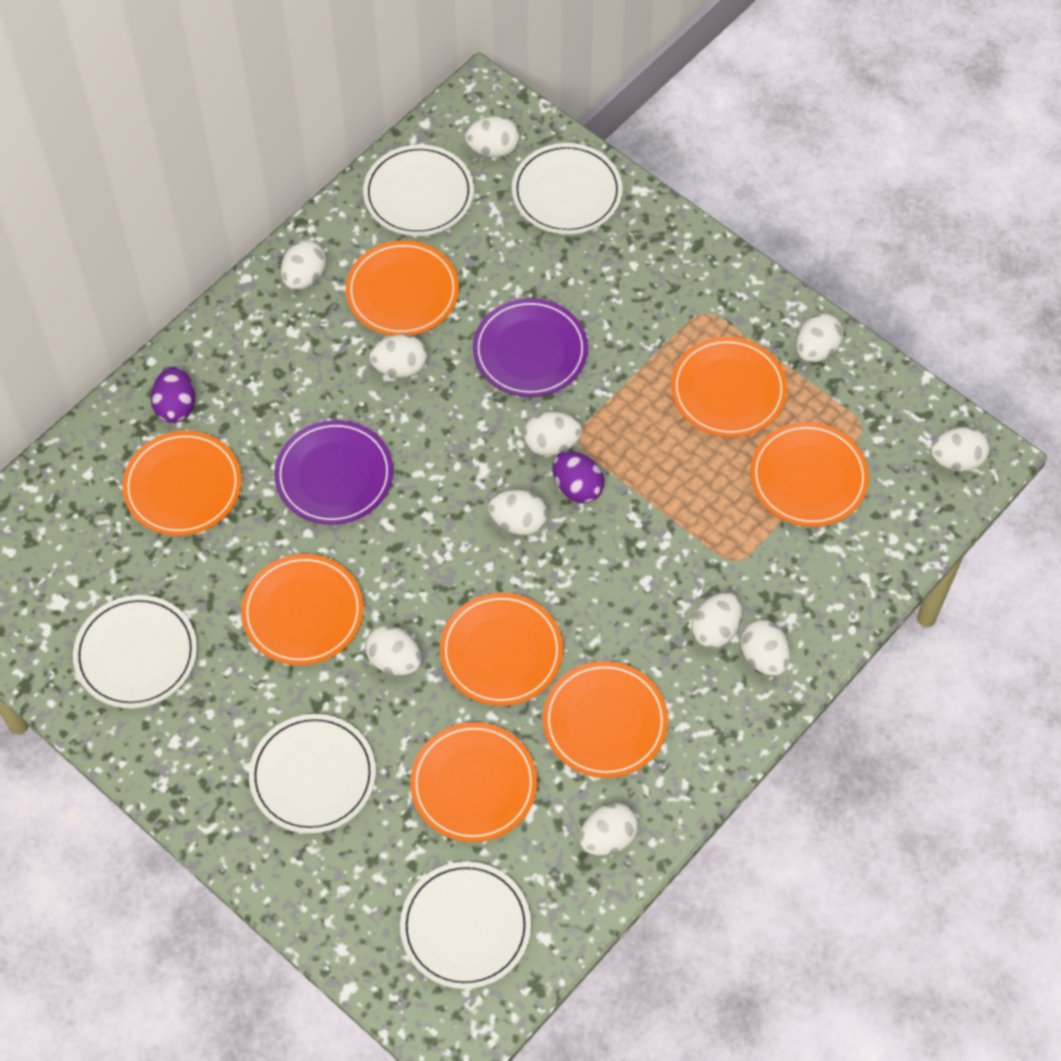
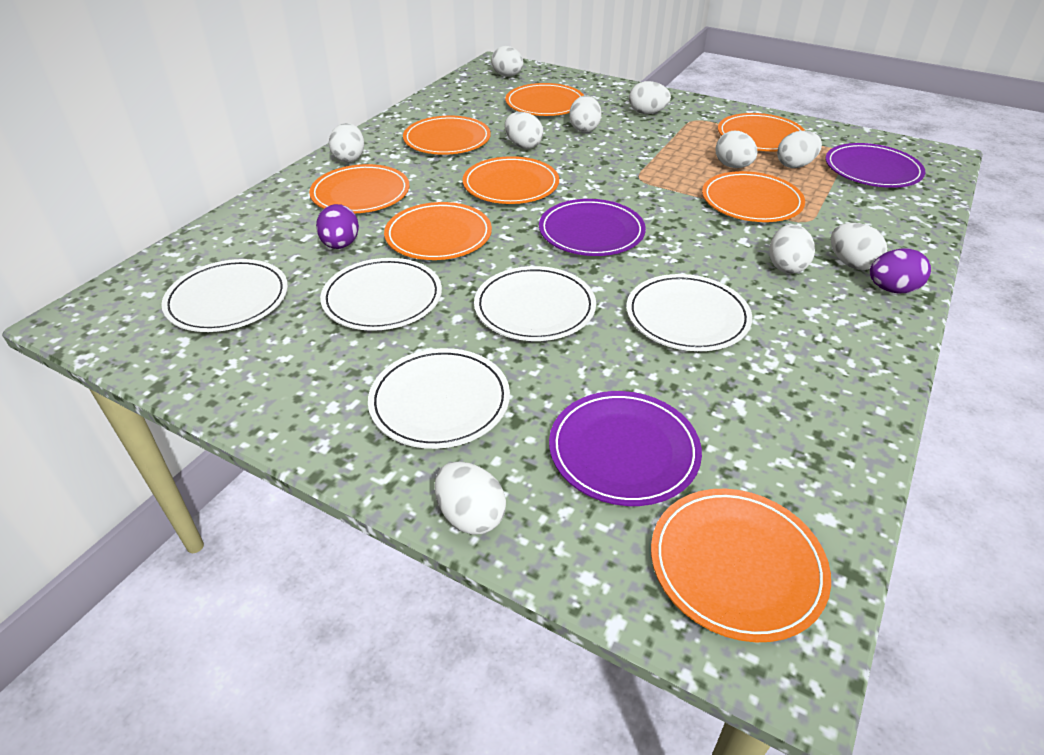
purple plate: [274,420,393,525] [473,298,588,397] = 2 -> [539,199,646,256] [549,391,702,506] [825,143,925,188] = 3
white egg: [281,240,326,290] [365,625,422,675] [369,334,427,378] [465,116,520,157] [488,489,548,535] [523,411,582,456] [579,803,638,856] [691,592,742,648] [740,619,790,676] [796,313,844,363] [931,427,990,471] = 11 -> [329,123,364,163] [434,462,506,535] [491,46,523,76] [505,112,543,149] [569,95,601,132] [629,81,671,114] [715,131,757,168] [769,224,815,274] [777,131,822,168] [831,223,887,270] = 10

